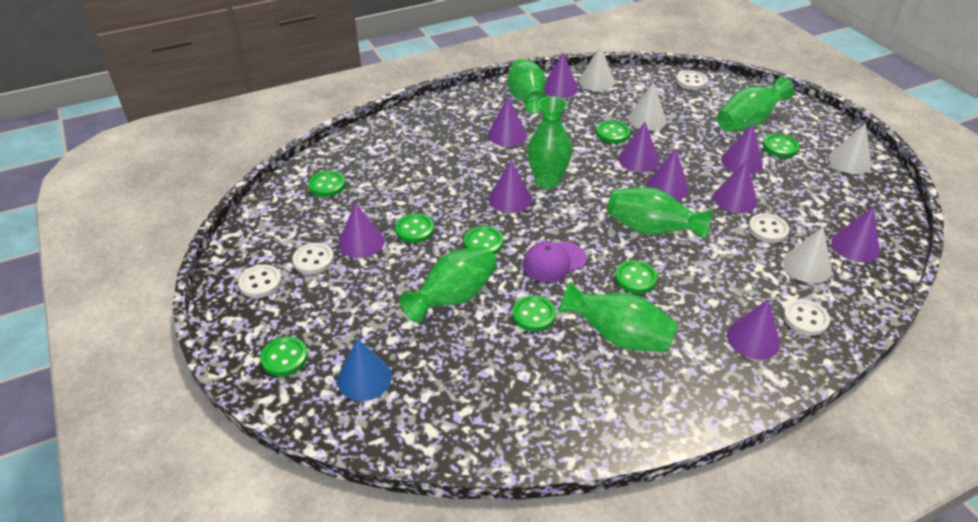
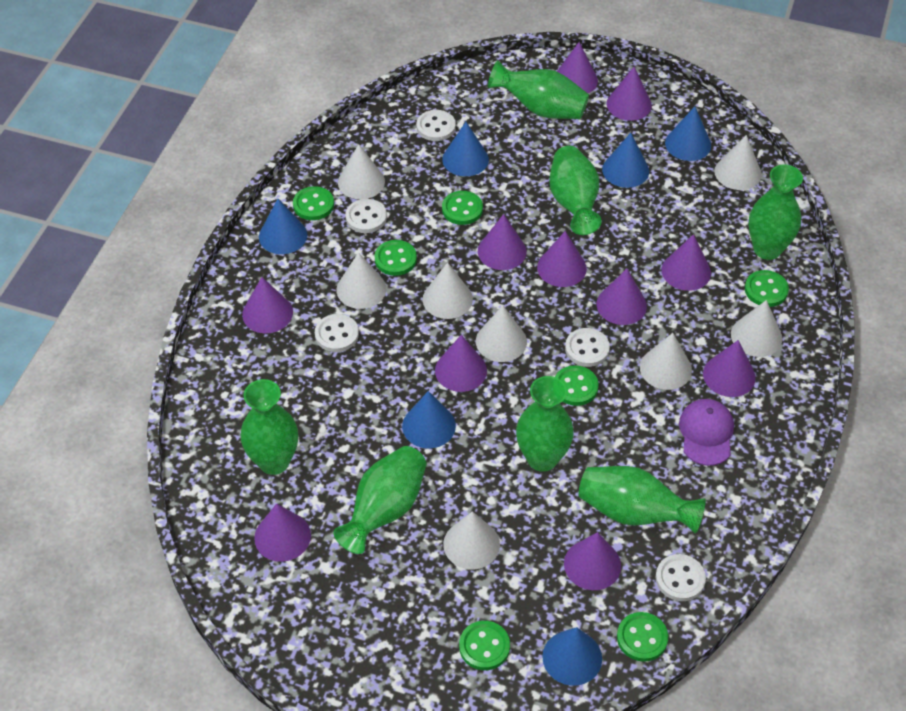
blue cone: [337,338,392,401] = 1 -> [259,199,308,254] [402,391,456,448] [442,122,489,176] [542,627,602,686] [602,133,649,188] [665,106,711,161] = 6
green button: [260,336,308,376] [308,171,346,197] [395,213,434,243] [464,226,503,254] [512,295,556,331] [596,120,630,143] [615,260,657,294] [763,134,799,157] = 8 -> [293,186,334,220] [374,240,417,276] [442,191,483,225] [459,621,510,670] [555,365,599,406] [617,612,668,662] [745,270,789,307] = 7
green vase: [400,246,497,322] [508,59,548,114] [527,96,572,189] [559,281,678,352] [607,187,712,239] [717,77,794,132] = 6 -> [241,379,298,475] [333,446,427,554] [488,60,589,119] [516,376,574,472] [549,146,602,235] [579,466,706,534] [748,164,803,260] = 7
purple cone: [338,203,384,258] [488,97,527,146] [489,160,532,213] [544,52,578,98] [618,122,659,172] [646,148,689,200] [713,160,757,213] [721,124,763,174] [727,299,780,359] [831,207,880,262] = 10 -> [242,277,293,333] [254,504,311,562] [435,335,487,392] [478,214,527,270] [537,231,587,287] [557,42,598,93] [564,532,621,590] [596,269,647,325] [607,67,652,121] [661,234,711,291] [703,340,755,397] = 11
white cone: [579,45,614,91] [628,82,666,131] [782,227,832,283] [829,123,871,174] = 4 -> [336,252,386,309] [338,144,385,199] [423,262,473,319] [443,511,500,570] [476,305,527,362] [640,333,692,390] [714,135,762,190] [731,300,782,357] = 8

